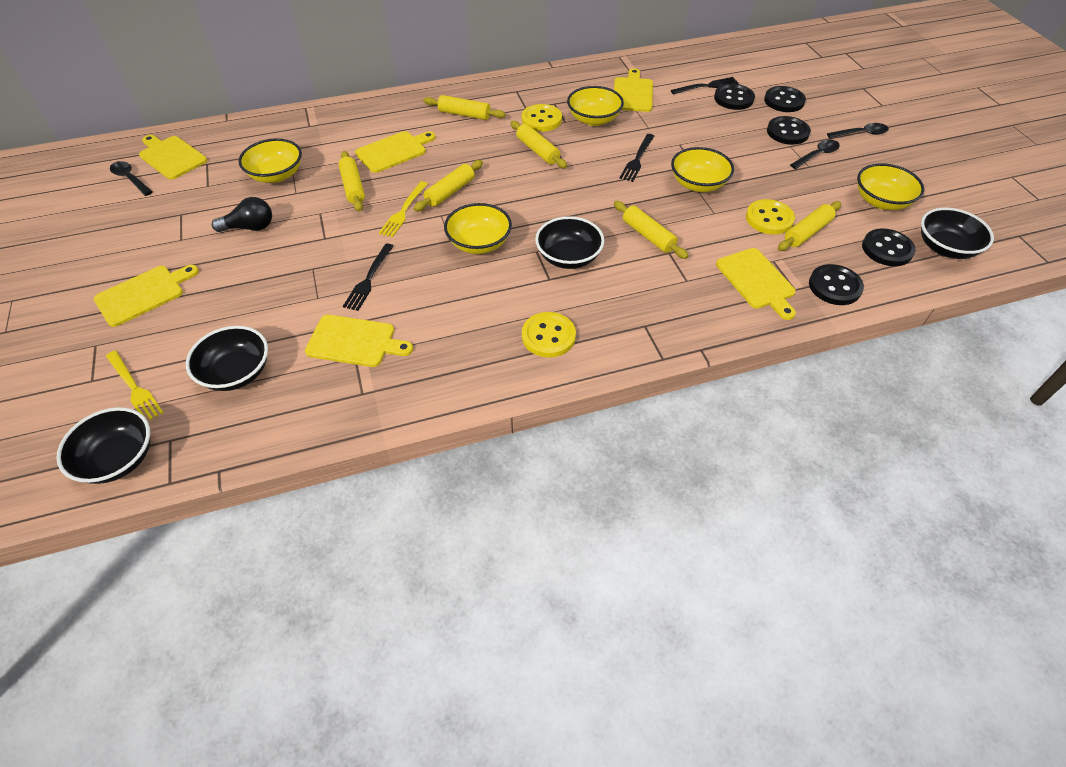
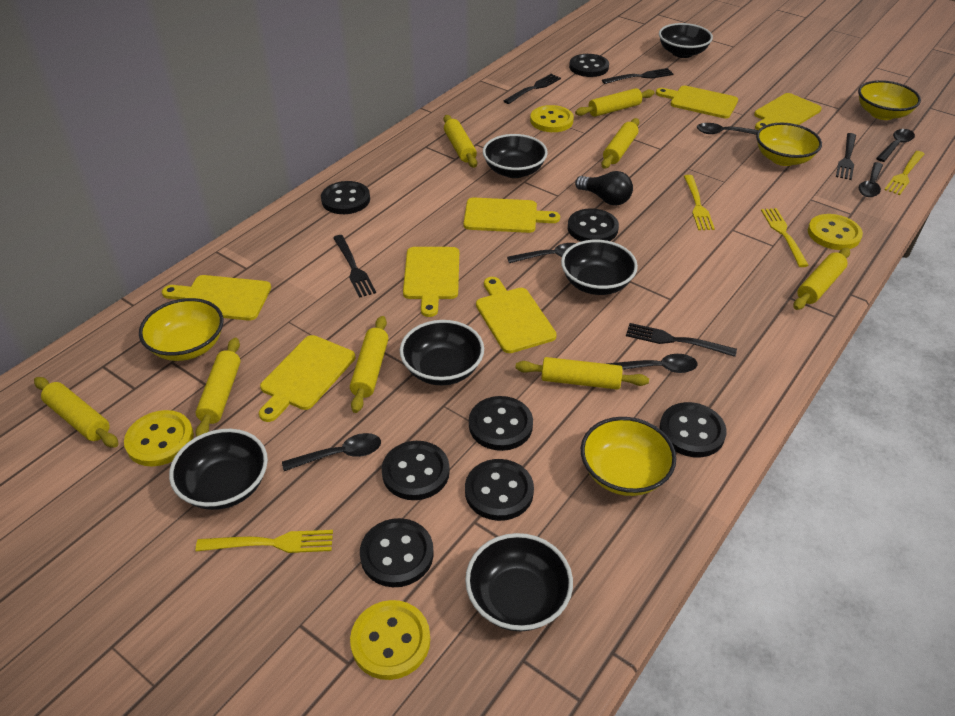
black bowl: [56,407,150,484] [186,326,268,391] [535,216,604,269] [921,208,994,259] = 4 -> [169,429,268,510] [400,320,484,385] [465,533,573,631] [483,134,548,178] [561,240,638,295] [659,23,713,58] = 6
black button: [714,84,755,110] [764,86,806,112] [767,116,811,145] [809,264,864,305] [862,228,915,266] = 5 -> [321,181,370,214] [360,518,434,587] [382,441,450,500] [465,459,534,521] [469,396,533,451] [568,208,619,242] [569,54,609,77] [659,402,727,457] = 8
black fork: [343,243,394,311] [619,134,654,182] [671,77,739,94] = 3 -> [333,235,376,298] [504,74,561,104] [602,68,674,84] [626,323,737,357] [836,133,856,180] = 5
black spoon: [110,161,153,196] [790,140,840,169] [827,123,889,138] = 3 -> [282,433,381,471] [507,243,576,263] [606,354,697,373] [697,123,758,135] [859,162,883,197] [876,129,915,162] = 6
yellow bowl: [239,138,302,183] [444,203,512,254] [567,86,624,126] [671,147,734,192] [857,163,924,210] = 5 -> [139,298,223,361] [581,417,676,496] [756,123,822,166] [858,80,921,120] = 4
yellow button: [522,104,562,132] [522,312,576,357] [746,199,795,235] = 3 -> [124,410,194,466] [350,600,430,680] [530,105,574,132] [808,214,863,250] = 4
yellow cutting board: [93,265,199,327] [139,135,207,180] [305,315,413,367] [355,131,436,173] [614,68,653,112] [716,248,796,320] = 6 -> [162,275,271,321] [259,335,355,422] [403,247,459,317] [464,197,560,233] [476,277,557,353] [656,86,738,118] [754,93,822,130] = 7
yellow fork: [106,351,164,421] [379,181,428,238] = 2 -> [195,530,333,553] [684,175,715,230] [761,208,809,267] [885,151,924,195] = 4
yellow rolling pin: [339,151,365,212] [414,160,483,211] [423,95,506,120] [511,121,567,168] [614,201,688,259] [778,201,841,251] = 6 -> [34,377,119,448] [195,338,241,437] [350,316,388,413] [444,115,477,168] [515,357,649,390] [575,88,655,117] [601,118,639,169] [794,248,850,310] = 8

